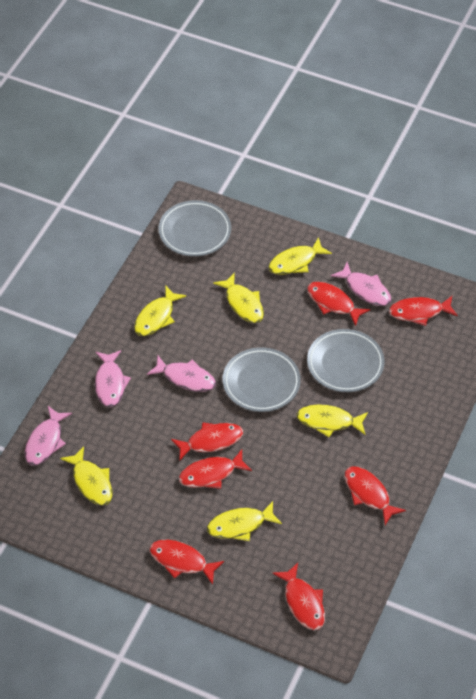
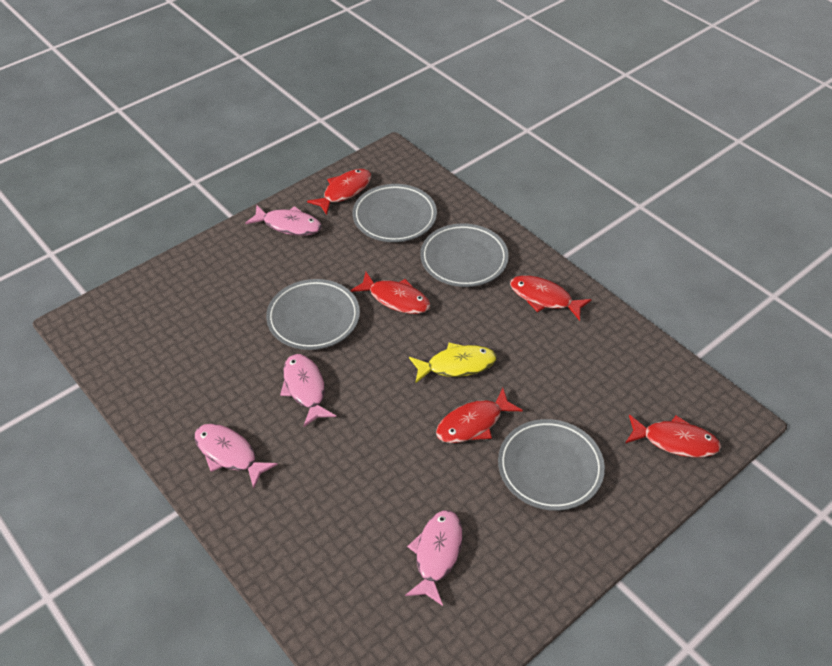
grey plate: [158,200,231,257] [223,347,301,412] [307,329,385,392] = 3 -> [266,279,360,350] [352,184,437,242] [420,223,509,287] [498,419,605,511] = 4
red fish: [149,540,224,585] [171,422,243,461] [179,449,252,489] [272,563,325,630] [307,282,370,326] [344,466,406,525] [389,296,458,326] = 7 -> [307,169,371,215] [350,272,431,314] [436,388,523,443] [510,275,592,321] [625,415,721,457] = 5
yellow fish: [60,446,113,506] [134,285,186,336] [207,501,282,541] [213,272,264,323] [268,237,332,275] [296,404,368,437] = 6 -> [409,343,497,383] = 1

